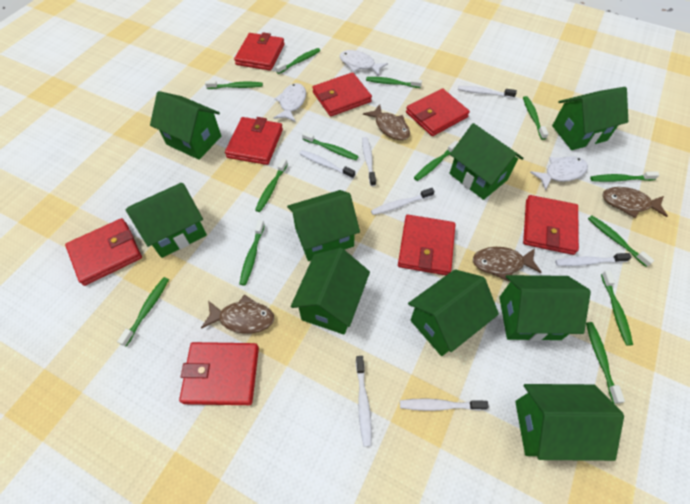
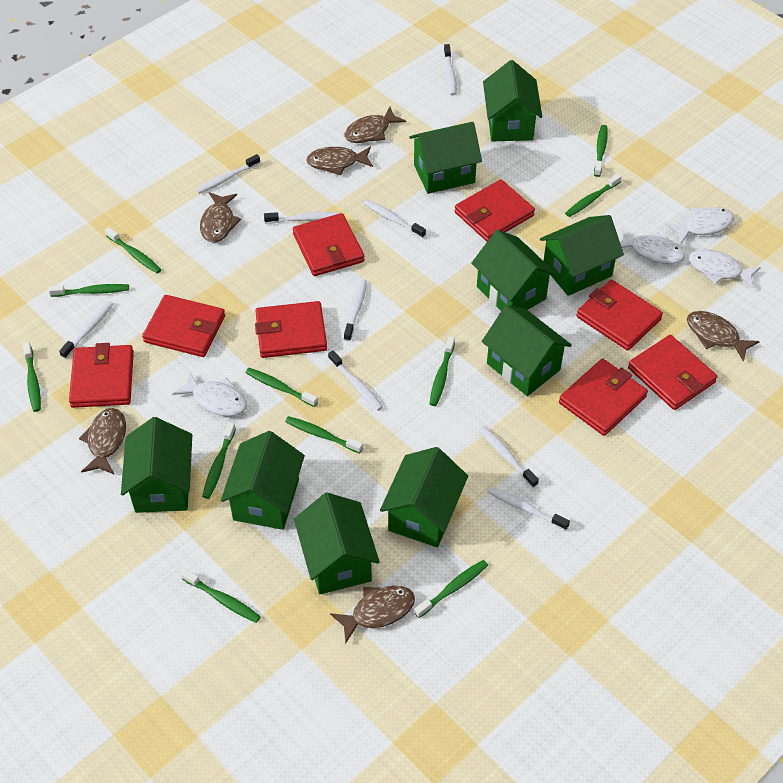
brown fish: [201,295,274,333] [363,104,410,140] [473,247,542,282] [602,187,668,218] = 4 -> [79,408,126,474] [200,192,241,243] [306,147,373,175] [330,586,415,643] [344,107,406,143] [687,311,760,362] = 6
green toothbrush: [117,277,169,346] [205,80,263,89] [239,220,265,286] [255,158,288,212] [276,48,320,74] [302,131,359,160] [366,77,422,88] [414,141,458,181] [523,96,549,140] [586,322,625,404] [588,216,655,267] [590,171,660,182] [601,271,633,346] = 13 -> [23,342,41,412] [48,284,129,297] [105,227,161,273] [181,569,261,623] [202,422,236,499] [245,368,318,407] [285,416,363,454] [414,560,488,618] [429,336,455,406] [565,174,621,217] [594,125,608,177] = 11
white fish: [274,83,306,122] [340,50,388,76] [530,156,588,190] = 3 -> [172,371,247,416] [620,228,685,264] [666,207,734,244] [689,249,761,289] = 4
white toothbrush: [299,150,355,179] [356,356,372,446] [362,137,376,186] [371,188,434,215] [400,398,488,411] [458,86,517,98] [555,253,632,266] = 7 -> [59,301,114,359] [196,154,260,194] [264,212,339,224] [328,350,383,411] [344,279,367,341] [364,200,426,238] [444,44,456,96] [479,426,539,488] [487,486,570,531] = 9

